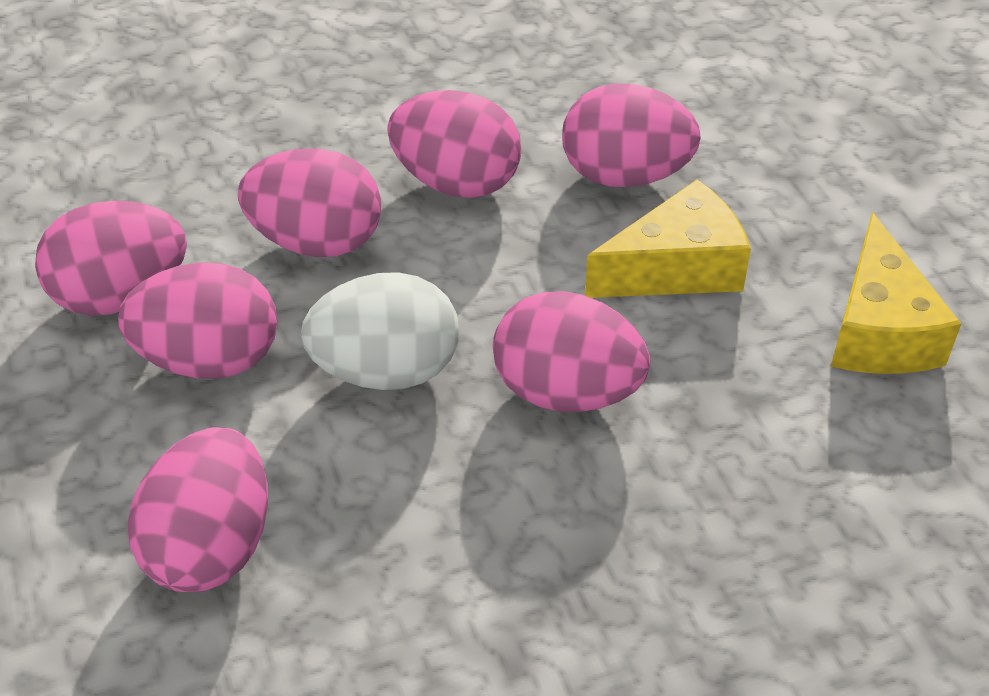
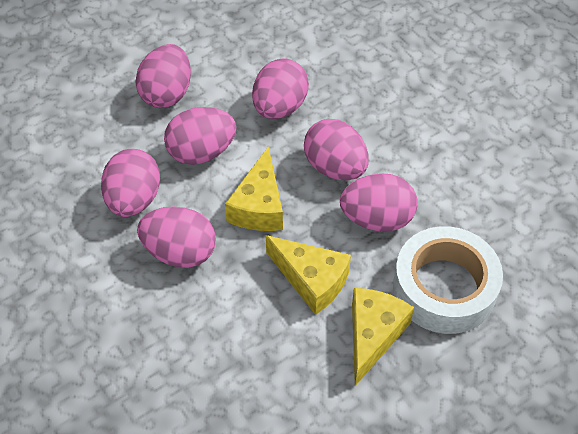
white egg: [301,272,459,390] = 1 -> none = 0
white tape: none = 0 -> [393,226,503,334] = 1
yellow cheese: [585,180,751,298] [831,212,961,374] = 2 -> [225,146,283,231] [266,235,351,315] [352,288,414,386] = 3

